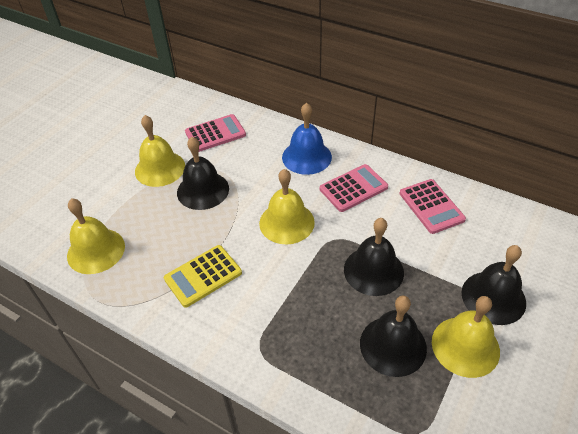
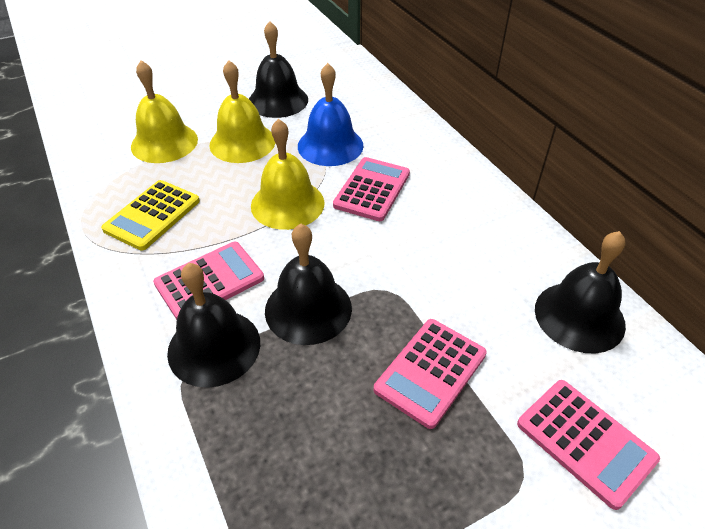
pink calculator: [185,114,246,152] [320,164,388,212] [400,179,466,234] = 3 -> [153,242,264,320] [333,157,410,221] [374,319,487,429] [517,380,660,510] = 4
yellow bell: [67,198,125,274] [135,115,185,187] [259,169,315,244] [432,296,500,378] = 4 -> [131,60,198,163] [209,60,275,163] [251,119,325,230] = 3

